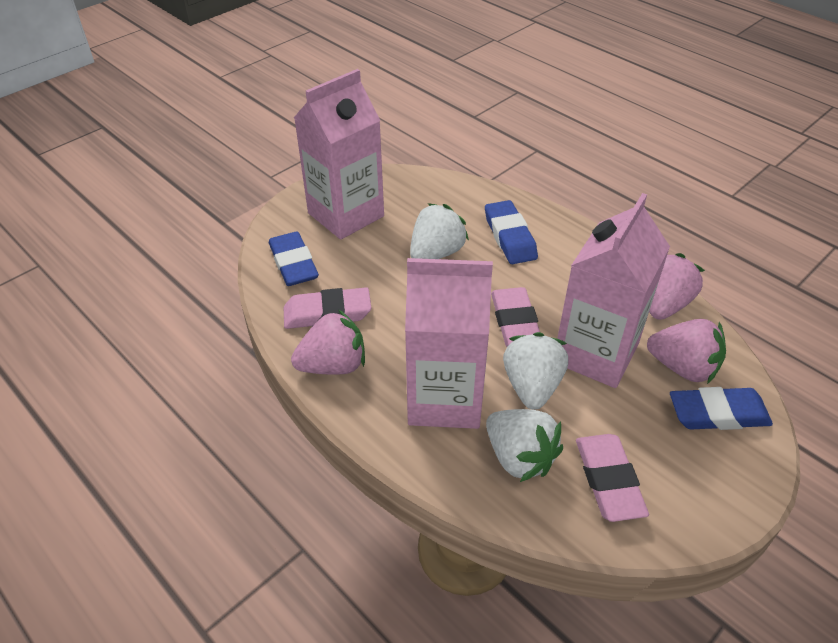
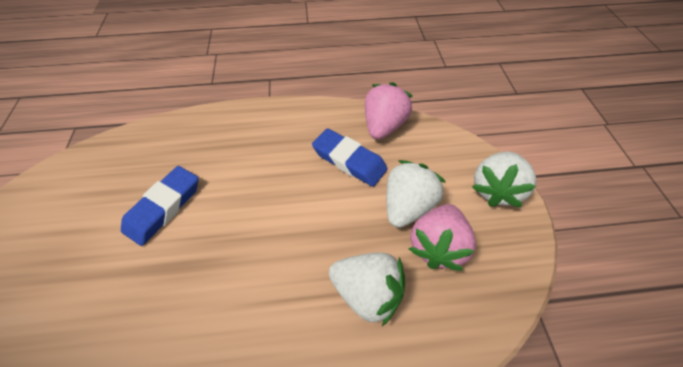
blue eraser: [269,232,319,286] [485,200,538,264] [670,387,773,430] = 3 -> [121,166,199,246] [312,128,388,187] = 2
pink carton: [294,69,384,240] [405,258,493,429] [557,193,670,388] = 3 -> none = 0
pink eraser: [284,287,371,329] [491,287,540,347] [576,434,649,522] = 3 -> none = 0
pink strawberry: [291,309,365,375] [647,319,726,384] [649,253,705,320] = 3 -> [365,82,413,140] [409,204,476,271] = 2

